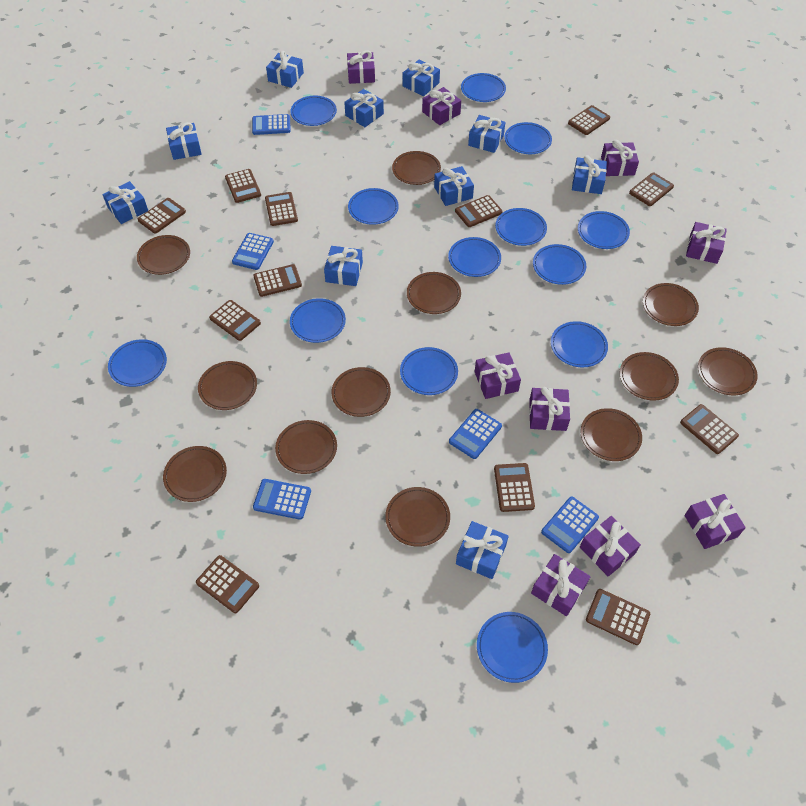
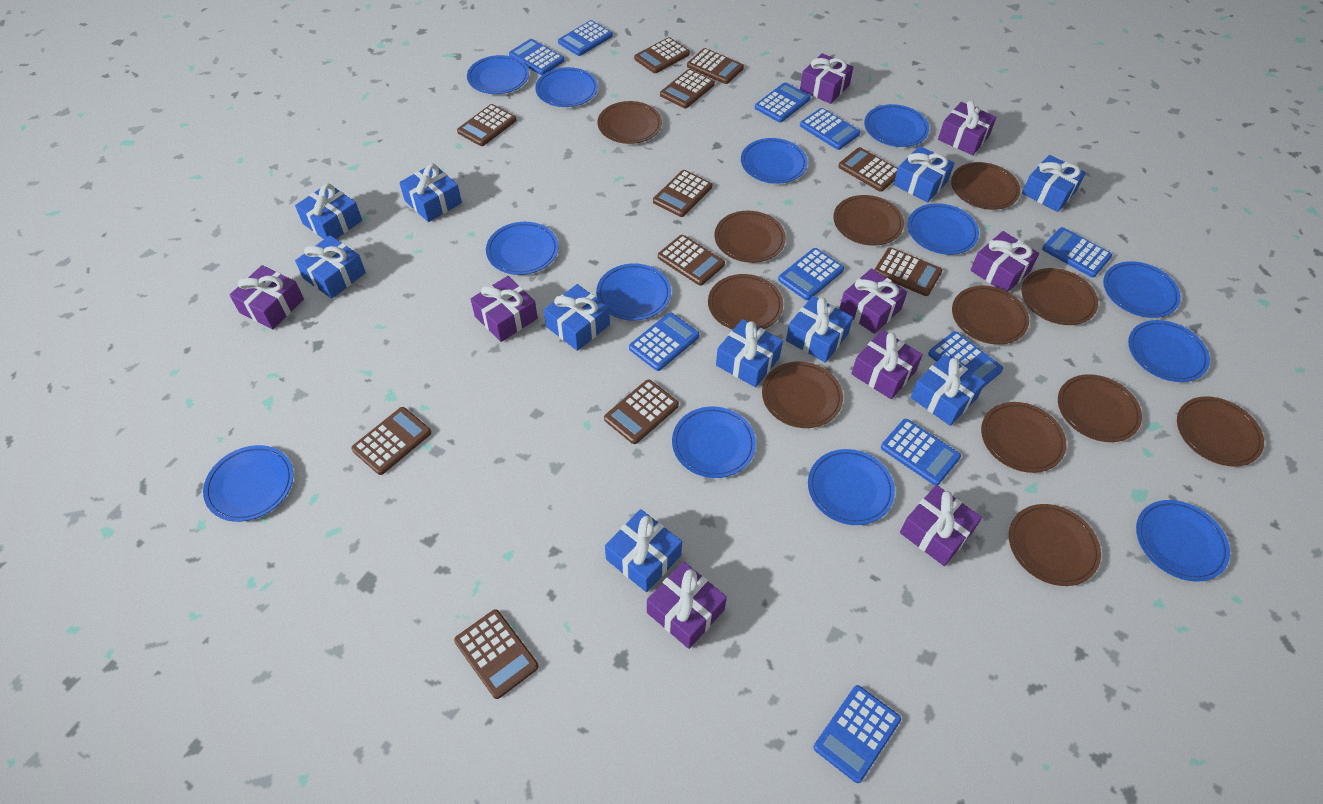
blue calculator: [232,233,274,270] [252,114,291,135] [253,479,311,520] [449,409,502,459] [541,497,599,553] = 5 -> [509,39,564,75] [558,20,613,56] [629,312,699,371] [755,82,811,123] [778,248,844,300] [800,108,860,150] [814,685,901,783] [881,419,961,485] [928,331,1003,387] [1042,227,1112,277] = 10
brown calculator: [138,198,186,234] [196,555,259,613] [209,300,261,341] [225,169,261,203] [253,264,302,297] [265,192,298,226] [455,195,502,227] [494,463,535,512] [568,105,610,135] [586,589,650,645] [629,172,674,206] [680,404,739,454] = 12 -> [351,407,431,475] [454,609,539,699] [457,104,516,146] [604,379,679,444] [634,37,690,73] [653,170,712,217] [658,235,725,286] [660,69,715,108] [687,48,744,84] [838,147,898,192] [875,247,942,296] = 11

